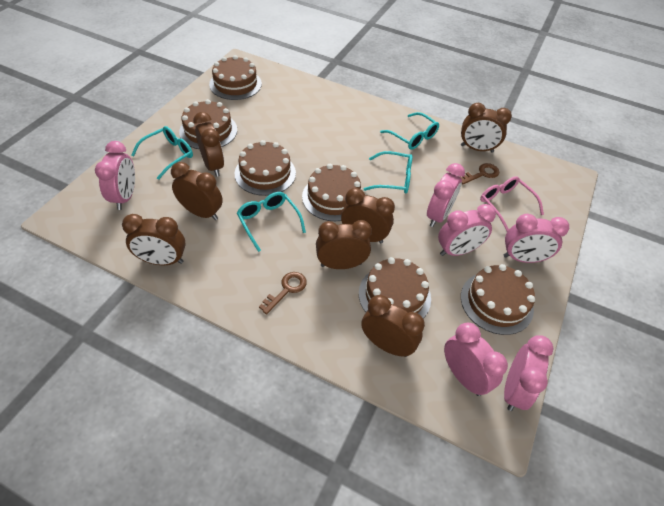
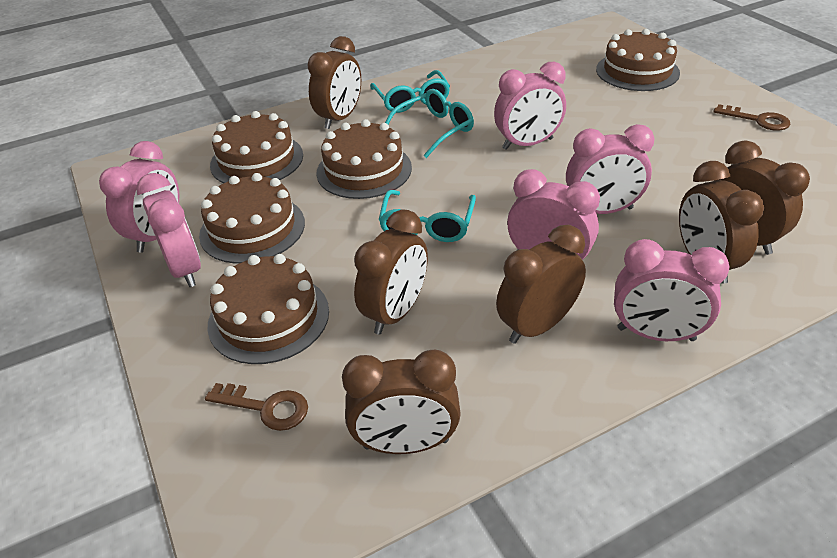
brown cake: [179,99,237,149] [209,55,262,100] [235,140,296,196] [302,164,363,221] [359,257,431,318] [461,264,535,335] = 6 -> [199,173,305,264] [207,254,329,364] [210,111,303,183] [316,119,412,199] [596,29,680,91] = 5
brown clock: [122,214,186,265] [171,162,223,220] [193,112,224,177] [316,220,372,269] [341,188,395,244] [361,295,425,357] [461,103,512,153] = 7 -> [307,36,361,129] [342,350,461,454] [354,209,428,335] [496,225,586,344] [679,161,764,284] [714,140,810,255] = 6
pink glasses: [480,176,544,232] = 1 -> none = 0
turquoise glasses: [131,126,193,180] [237,192,306,252] [364,151,412,194] [380,112,439,150] = 4 -> [370,70,450,113] [379,190,476,242] [385,89,474,158] = 3

